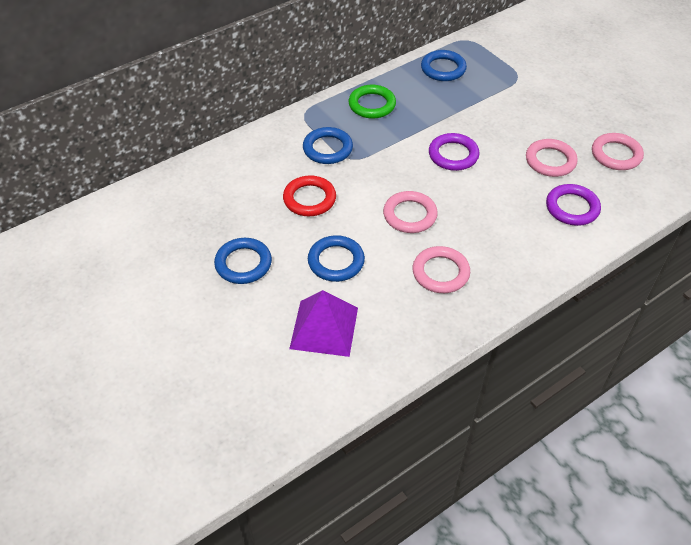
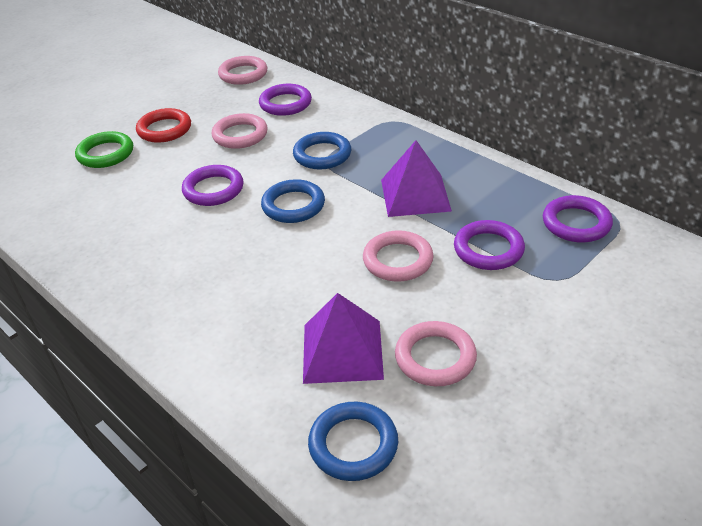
blue ring: [214,238,272,284] [303,127,353,164] [308,235,365,282] [421,50,467,81] = 4 -> [261,179,325,223] [293,132,351,170] [308,402,398,481] = 3
purple pyramid: [289,290,358,357] = 1 -> [303,293,384,384] [381,140,452,217] = 2
purple ring: [429,133,479,171] [546,184,601,226] = 2 -> [182,165,244,206] [259,84,312,116] [454,220,525,270] [543,195,613,242] = 4

